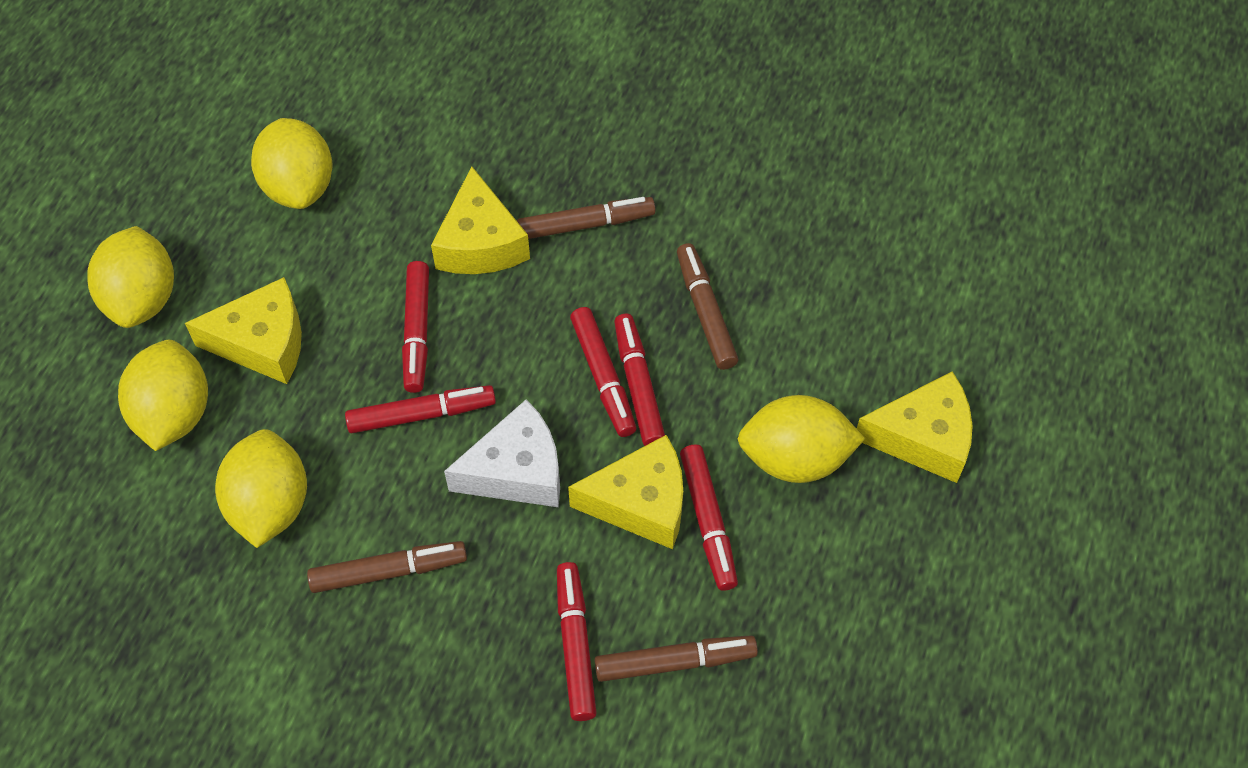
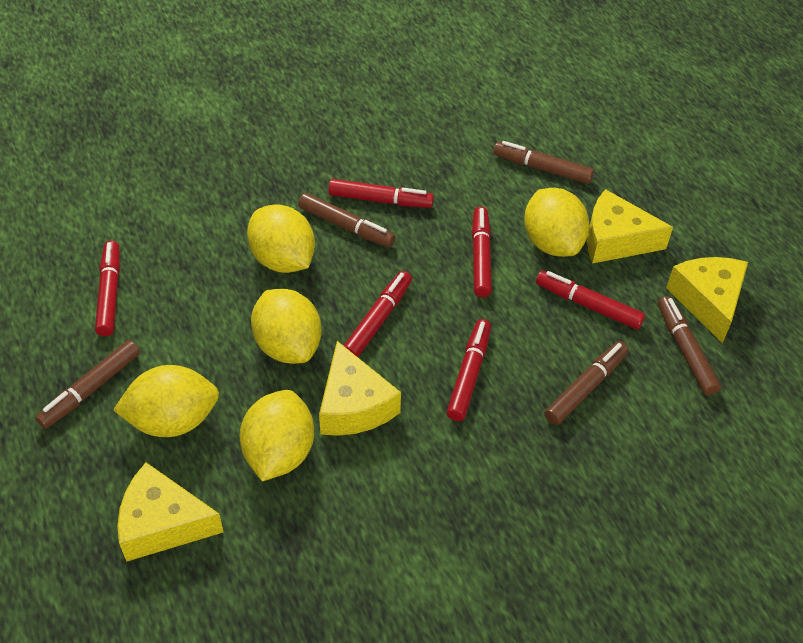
brown marker: [307,541,467,593] [517,197,656,239] [594,635,758,682] [677,243,738,370] = 4 -> [35,340,140,429] [298,193,395,247] [493,141,594,184] [545,341,629,425] [658,296,721,395] = 5
white cheese: [444,399,560,507] = 1 -> none = 0

